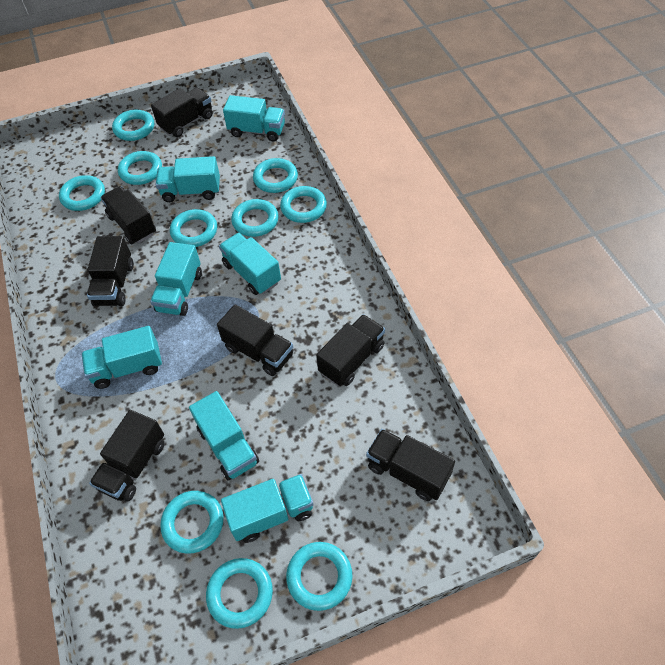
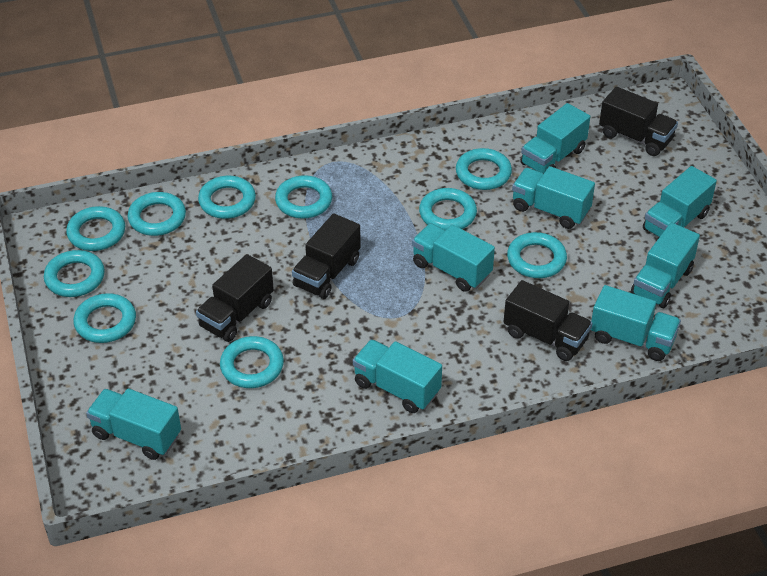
black truck: [87,236,134,306] [89,410,164,502] [100,186,156,244] [151,87,213,137] [217,305,293,376] [316,314,385,386] [366,429,455,501] = 7 -> [196,254,274,342] [292,213,361,299] [504,280,592,361] [599,87,678,156] = 4
turquoise truck: [81,326,162,389] [150,242,202,316] [155,156,220,202] [189,391,259,480] [219,233,281,295] [221,474,314,543] [223,95,285,142] = 7 -> [86,388,181,460] [353,339,442,413] [412,223,495,292] [512,166,595,229] [520,103,590,174] [591,285,681,361] [631,222,700,308] [643,166,717,237] = 8

